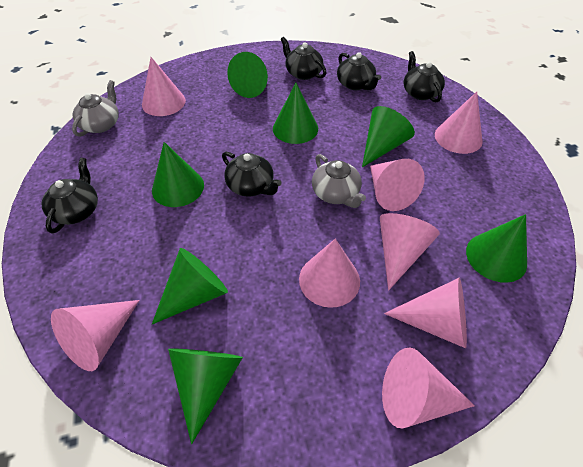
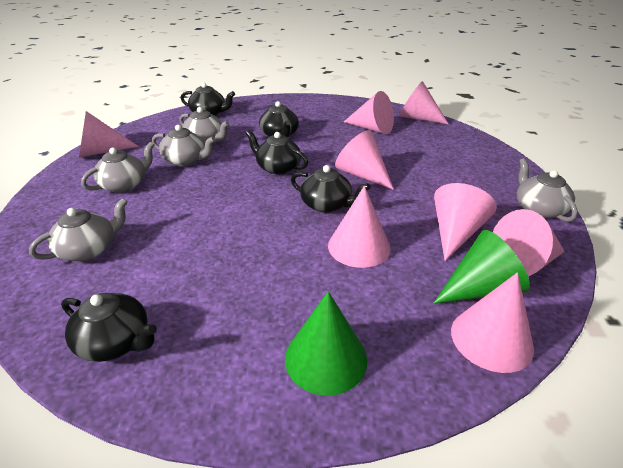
green cone: [152,142,204,207] [152,248,228,324] [168,348,243,444] [227,52,268,98] [273,83,318,144] [362,106,415,167] [466,214,527,283] = 7 -> [285,291,367,396] [433,230,530,304] = 2
grey teapot: [72,80,119,137] [312,154,366,208] = 2 -> [29,198,128,261] [81,142,154,193] [152,125,216,166] [179,107,229,145] [516,158,578,222] = 5

